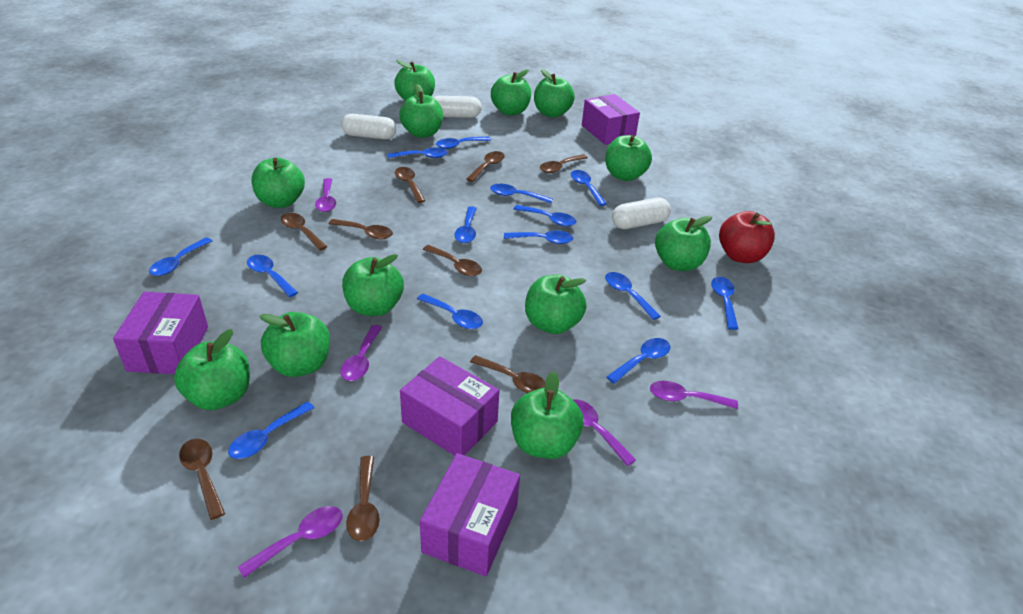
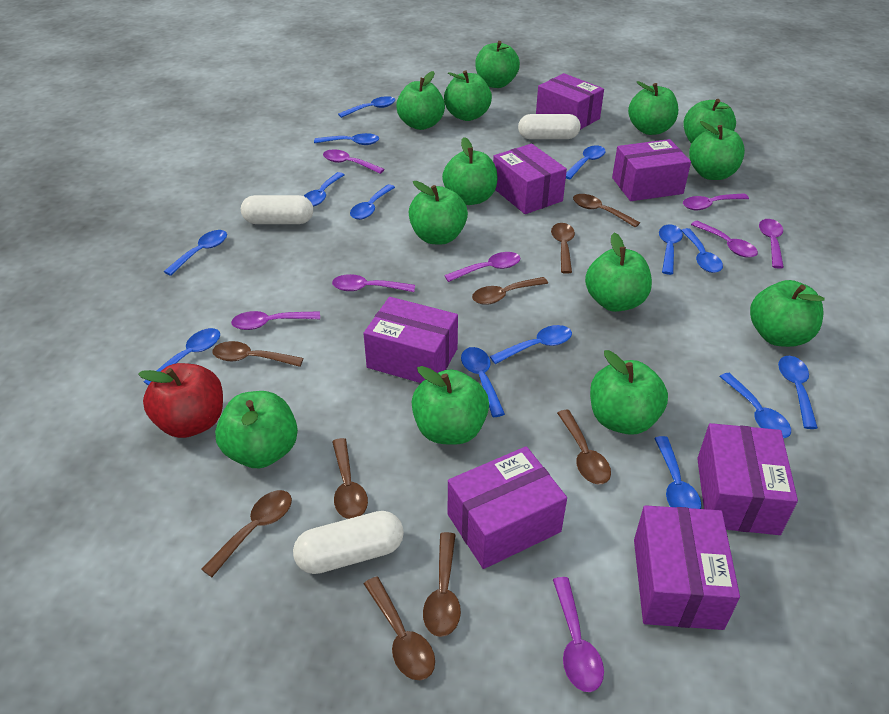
green apple: [174,329,250,410] [252,157,305,208] [260,312,330,377] [342,254,404,316] [394,60,435,101] [399,84,443,138] [491,69,531,116] [511,371,584,459] [525,275,586,334] [534,69,575,118] [605,135,652,181] [655,216,712,271] = 12 -> [215,391,298,468] [396,71,445,130] [409,181,468,245] [411,366,489,445] [442,137,498,205] [444,70,492,121] [475,41,520,88] [585,233,652,312] [590,350,668,435] [628,81,678,135] [683,99,736,144] [689,121,745,180] [750,280,825,347] = 13
purple box: [113,292,208,374] [400,356,499,456] [420,453,520,576] [582,94,640,145] = 4 -> [363,297,458,383] [448,446,567,569] [493,144,567,214] [536,73,604,130] [612,139,691,201] [634,505,740,630] [697,423,798,535] = 7
purple spoon: [238,506,343,578] [315,178,336,212] [340,325,382,381] [573,399,636,466] [650,381,738,409] = 5 -> [231,311,320,330] [323,149,384,174] [332,274,415,292] [444,252,521,282] [553,577,604,692] [683,193,749,210] [691,221,758,258] [759,219,784,269] = 8

